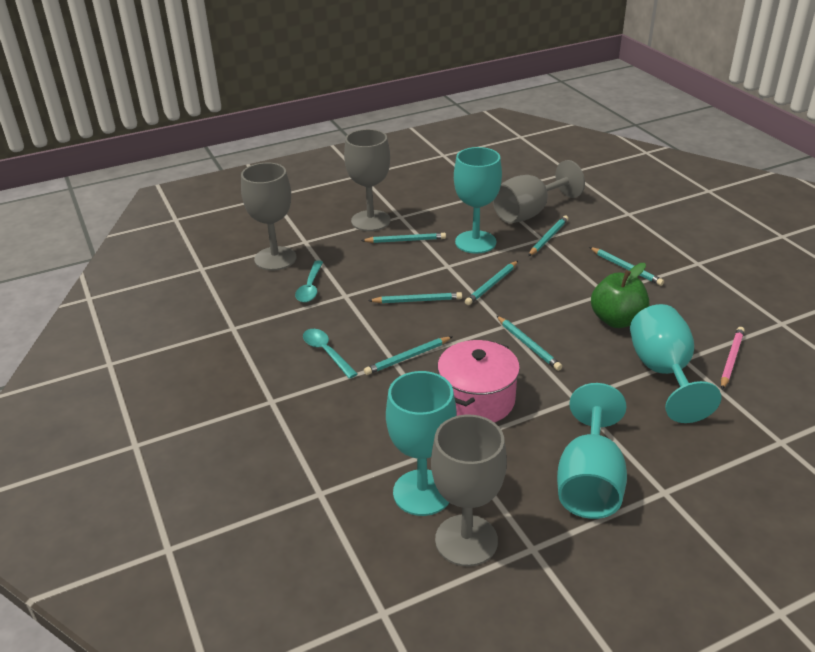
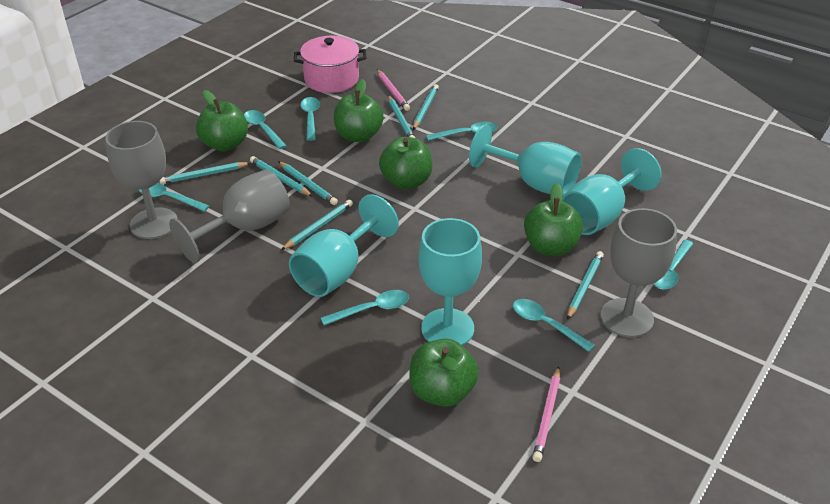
green apple: [591,263,649,328] = 1 -> [196,90,248,151] [334,79,384,142] [379,137,433,189] [409,339,479,407] [524,183,583,256] = 5
grey goblet: [241,163,297,271] [344,129,390,231] [431,414,507,567] [493,160,585,223] = 4 -> [105,121,178,239] [169,169,290,263] [600,208,677,337] = 3
pink pencil: [721,327,745,389] = 1 -> [377,69,410,111] [533,366,560,462] = 2
turquoise spoon: [295,260,323,302] [303,329,358,379] = 2 -> [139,183,209,212] [244,110,287,149] [300,97,320,141] [321,290,409,325] [426,122,498,141] [513,299,595,352] [653,240,693,290] = 7

